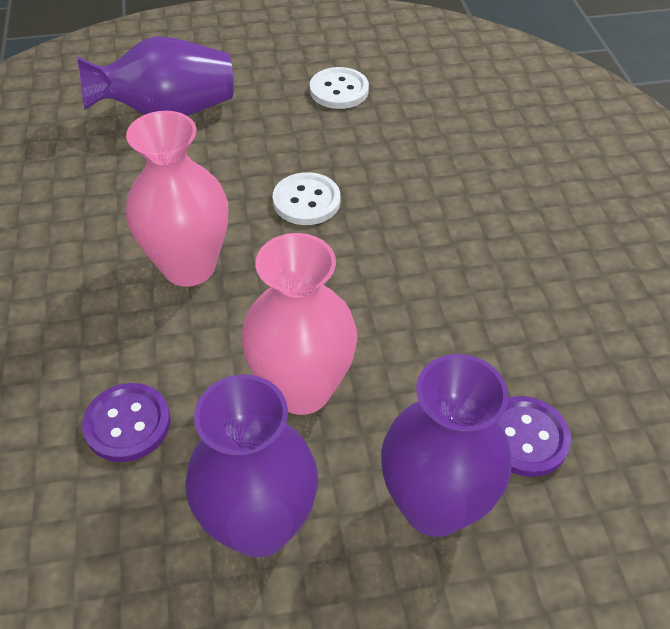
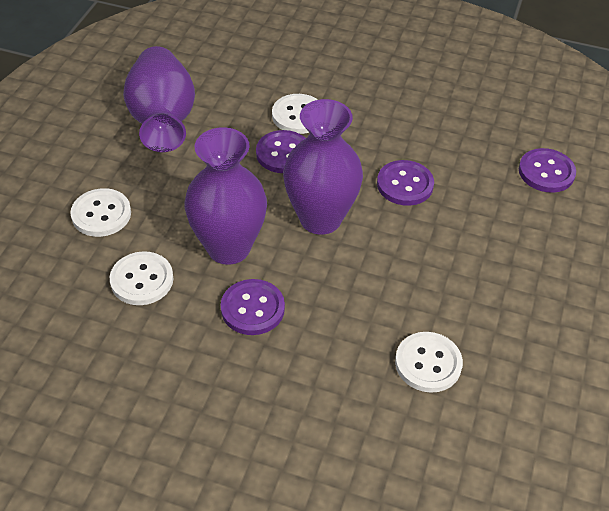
pink vase: [126,111,228,287] [241,233,357,415] = 2 -> none = 0
purple button: [82,383,171,462] [497,396,571,477] = 2 -> [221,279,285,335] [256,130,306,173] [377,160,434,206] [519,148,576,193] = 4
white button: [273,172,340,225] [310,67,369,109] = 2 -> [70,188,131,237] [110,251,173,305] [272,94,318,134] [395,332,463,393] = 4

